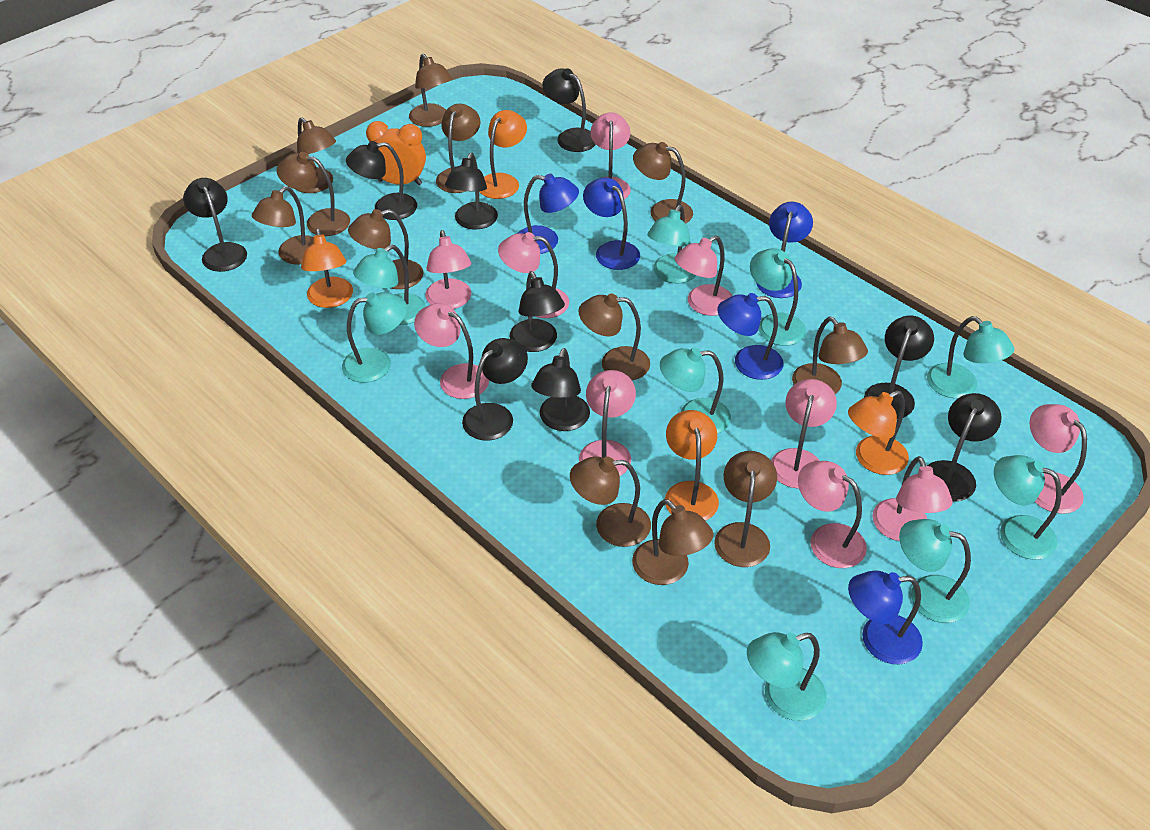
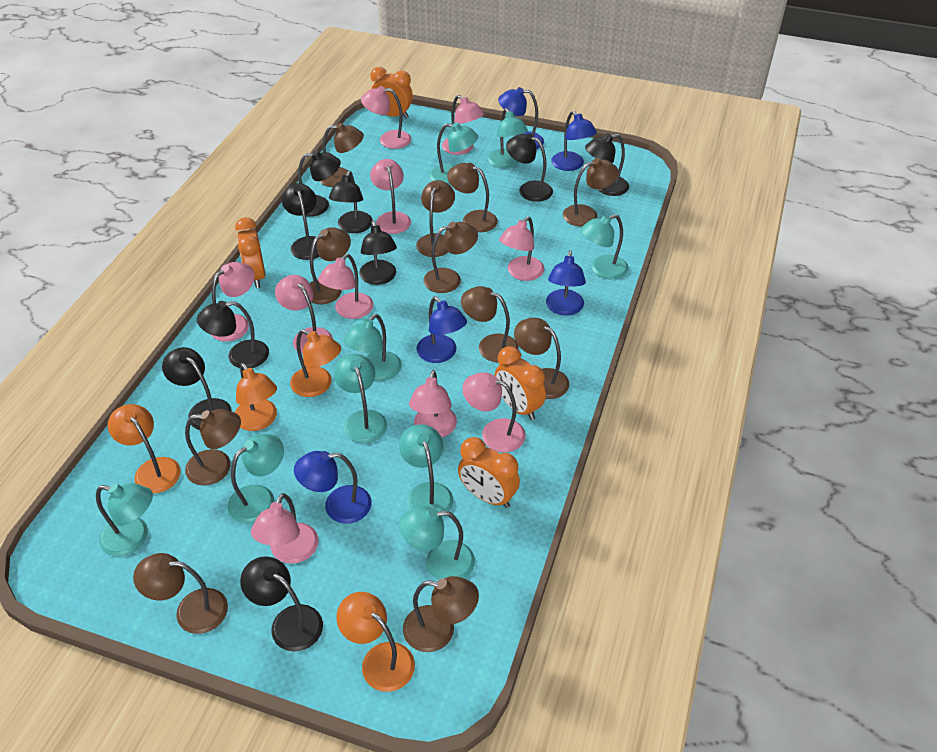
brown lamp: [252,186,313,265] [277,152,350,236] [297,117,336,193] [348,209,424,289] [409,54,452,127] [436,104,480,193] [570,456,651,547] [578,293,650,380] [632,499,713,585] [633,142,693,223] [714,451,777,567] [792,317,868,394] = 12 -> [133,553,228,634] [185,409,241,485] [310,227,351,304] [320,123,364,187] [403,576,479,652] [416,180,455,257] [423,222,478,293] [447,163,498,232] [461,286,519,362] [514,318,569,399] [563,158,619,227] = 11
orange clock: [366,121,426,185] = 1 -> [235,217,265,288] [371,67,413,119] [458,437,520,508] [495,346,546,420] = 4

